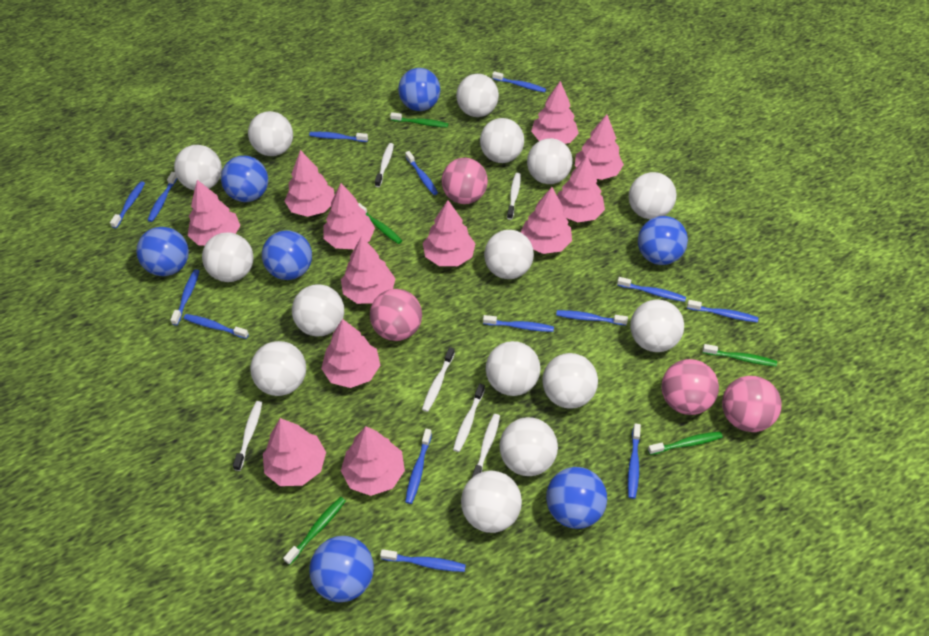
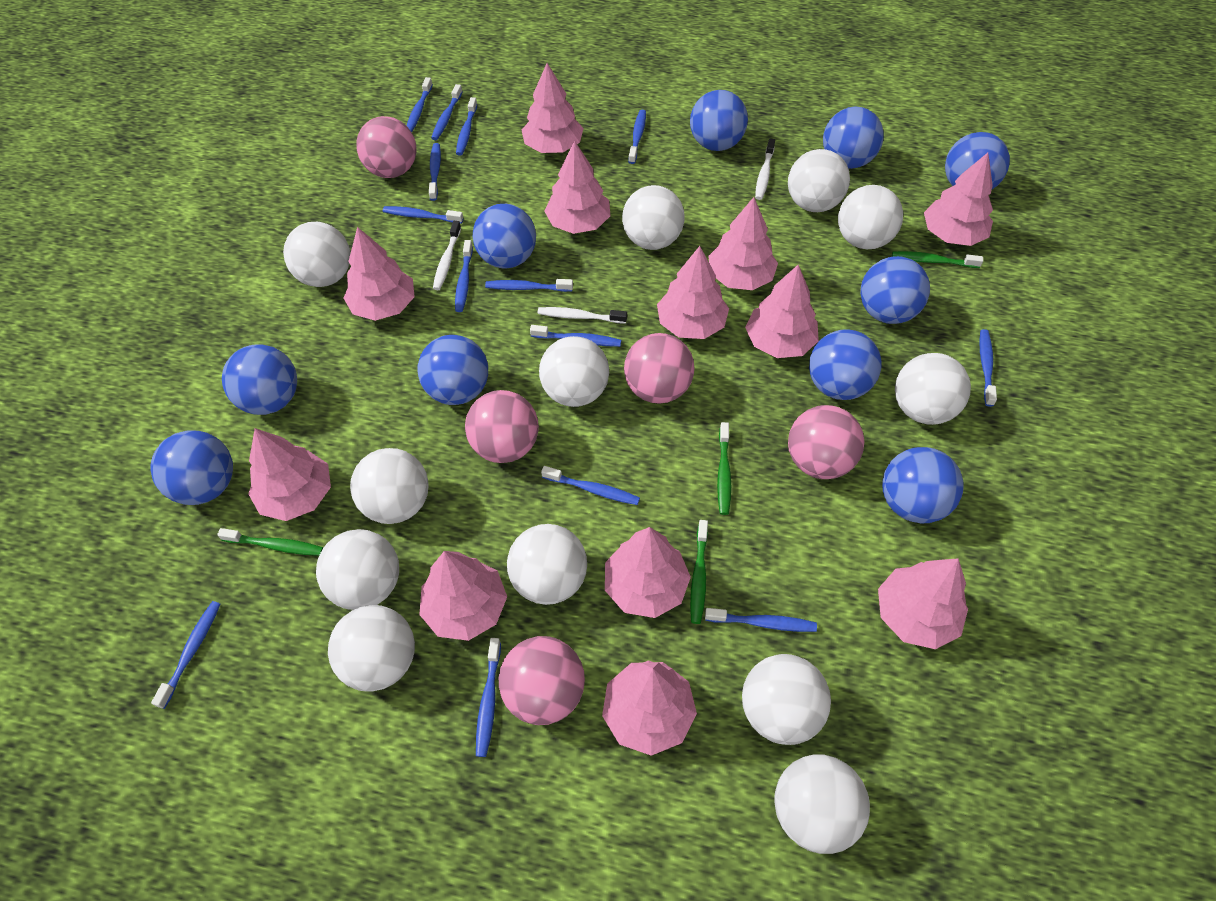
blue ball: [136,227,189,276] [221,156,268,202] [262,230,312,280] [310,536,374,602] [398,68,440,111] [546,467,607,529] [638,216,688,265] = 7 -> [150,430,233,505] [222,344,297,415] [417,335,488,405] [473,204,536,268] [690,90,748,151] [809,329,882,400] [823,107,884,169] [860,256,930,324] [882,447,964,524] [945,132,1010,189] = 10
green toothbrush: [283,497,345,565] [358,203,402,244] [390,112,448,128] [648,432,723,455] [702,344,777,366] = 5 -> [217,528,323,556] [690,520,708,624] [717,422,731,515] [892,251,983,268] = 4
pink ball: [370,289,422,341] [442,158,488,204] [661,359,719,415] [722,376,782,432] = 4 -> [356,116,417,178] [465,390,539,463] [499,636,585,725] [624,333,695,404] [788,405,864,479] = 5
white ball: [174,145,222,190] [202,232,254,282] [248,111,293,156] [250,341,306,396] [292,284,344,336] [456,74,499,117] [461,471,522,533] [480,118,524,163] [484,230,534,279] [486,341,541,396] [499,417,558,476] [527,138,573,184] [542,353,598,409] [629,172,677,219] [630,300,684,352] = 15 -> [283,222,350,287] [316,529,399,610] [328,605,415,692] [350,448,429,524] [507,524,587,605] [539,336,609,407] [622,185,685,250] [742,654,831,745] [774,754,870,854] [788,149,850,212] [838,185,903,249] [895,353,971,425] = 12
white toothbrush: [233,401,262,471] [375,143,394,187] [422,347,455,412] [453,384,485,452] [472,414,500,477] [507,173,521,220] = 6 -> [433,221,461,290] [538,307,627,324] [755,138,775,200] = 3

